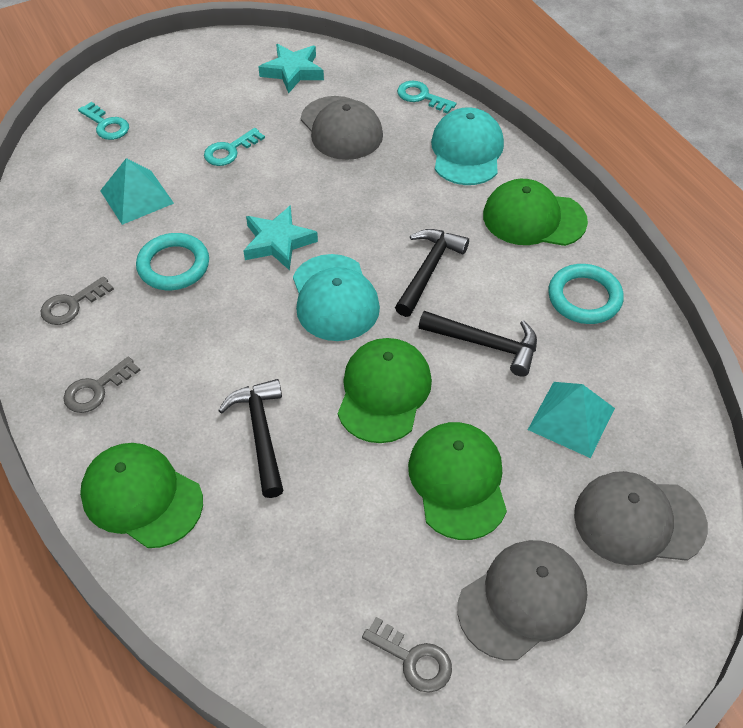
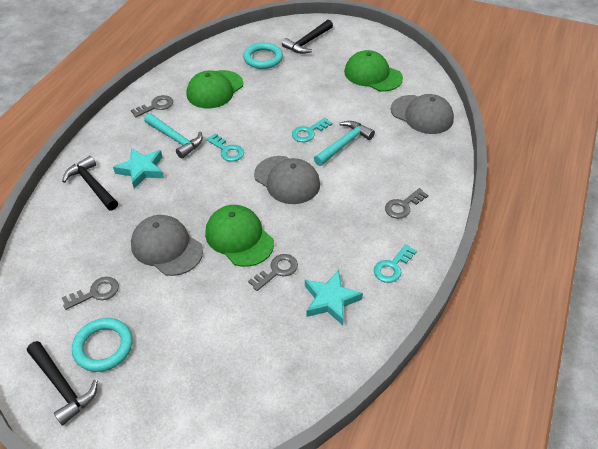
green cap: [80,443,203,548] [338,338,432,443] [408,422,507,540] [483,179,588,246] = 4 -> [187,70,243,108] [205,205,274,267] [344,50,403,91] = 3
grey key: [41,276,114,325] [64,357,140,413] [362,617,452,693] = 3 -> [62,277,119,310] [131,95,173,117] [248,254,298,291] [385,188,428,219] = 4
turquoise cap: [293,254,380,341] [431,107,504,185] = 2 -> none = 0
turquoise hammer: none = 0 -> [144,113,203,159] [314,121,375,166] = 2
turquoise pyramid: [100,158,174,225] [528,382,615,458] = 2 -> none = 0

